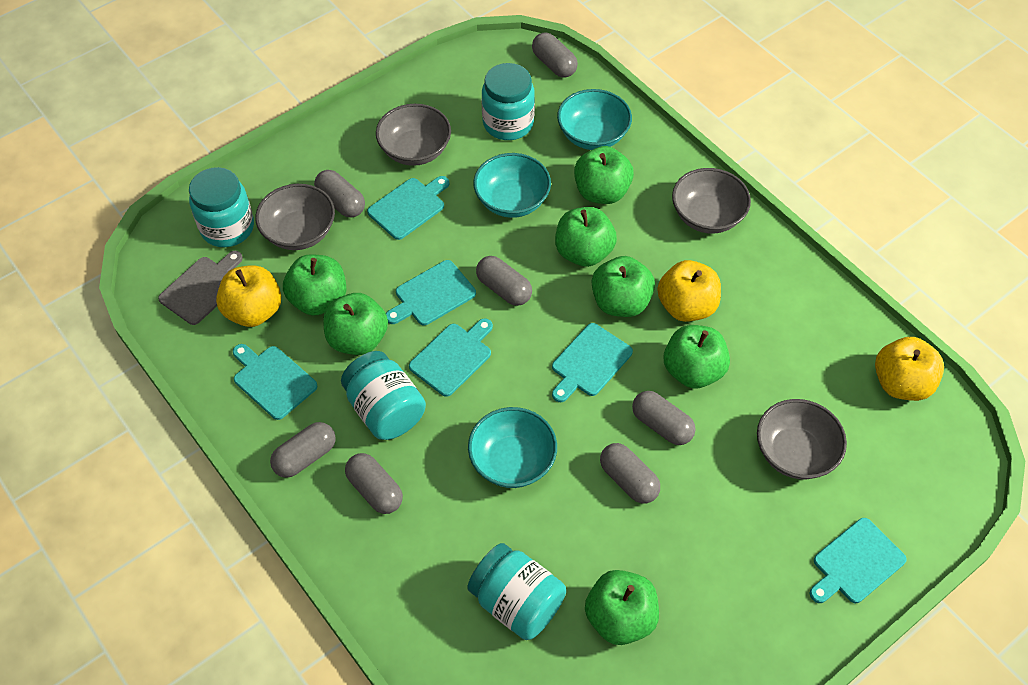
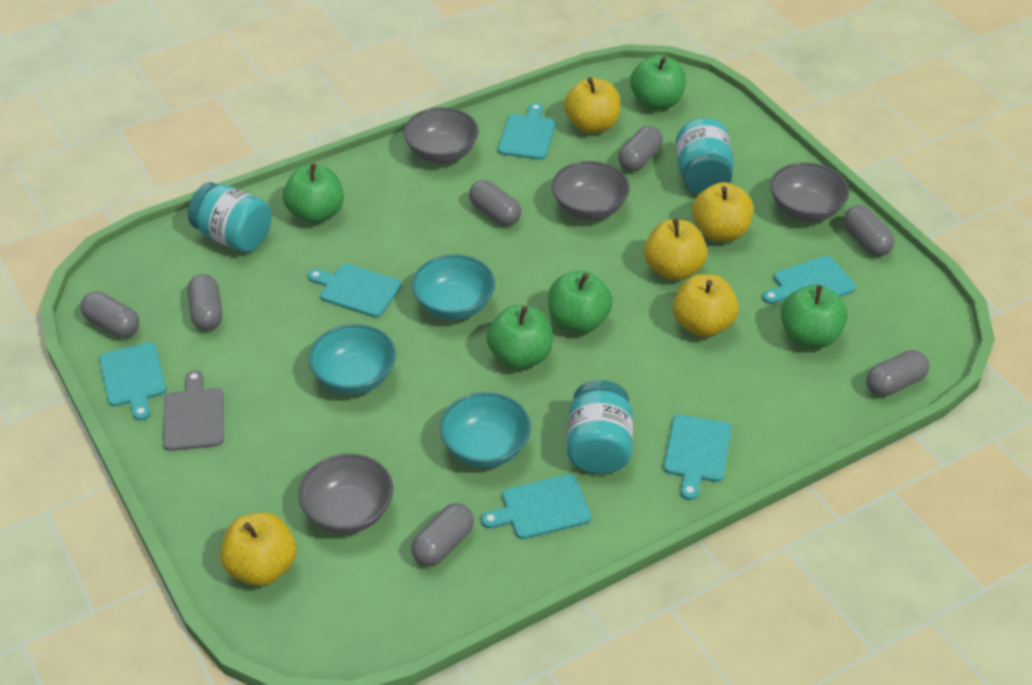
green apple: [283,254,346,316] [323,293,388,355] [555,207,617,267] [574,146,634,204] [585,570,659,645] [592,256,655,317] [664,325,730,388] = 7 -> [283,163,344,224] [487,305,553,369] [548,270,613,333] [630,55,686,110] [781,285,847,348] = 5
turquoise jar: [189,167,254,247] [341,351,426,440] [467,543,566,640] [482,63,535,140] = 4 -> [188,182,272,253] [567,380,633,474] [676,118,734,195] = 3
yellow apple: [216,265,281,327] [657,260,721,322] [875,337,944,401] = 3 -> [220,512,297,586] [564,77,621,134] [644,219,708,280] [673,274,739,337] [692,182,754,242] = 5

